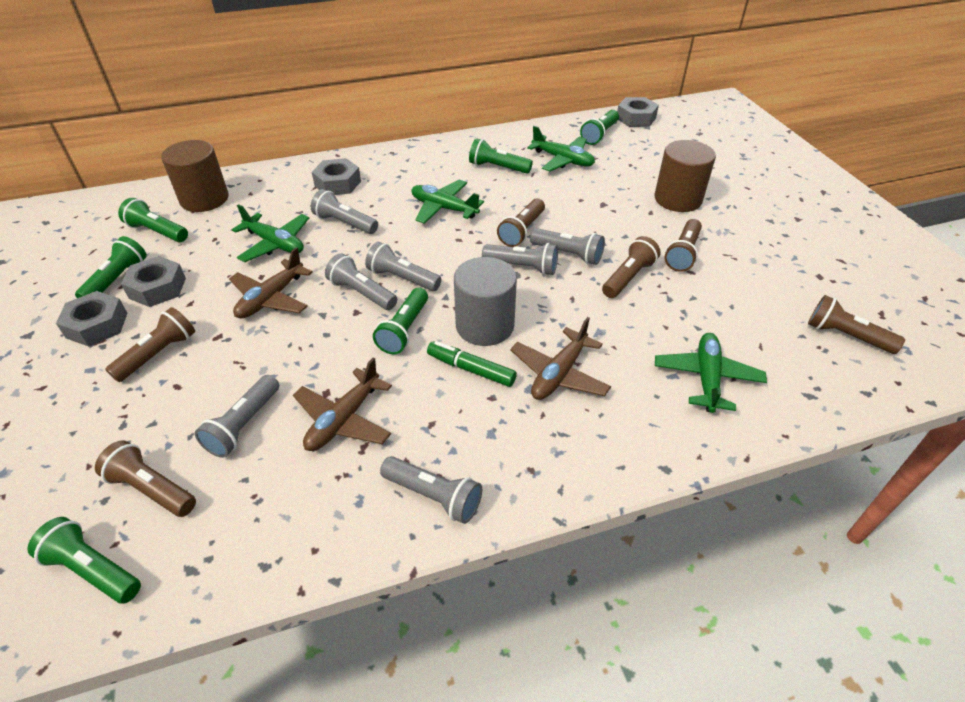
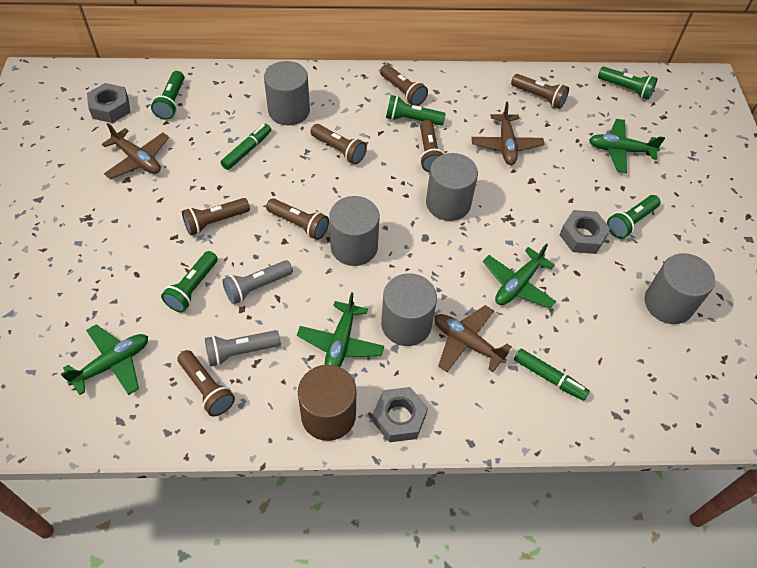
brown cylinder: [161,140,229,212] [655,140,716,212] = 2 -> [298,365,356,441] = 1
brown flashlight: [95,440,196,517] [105,307,195,382] [497,198,545,247] [602,236,660,298] [664,219,702,272] [808,295,905,354] = 6 -> [177,350,235,417] [182,198,250,235] [266,198,329,240] [310,124,367,164] [380,65,428,106] [420,120,445,172] [511,74,569,109] = 7
green flashlight: [27,517,141,604] [75,236,147,298] [118,198,188,242] [373,288,428,354] [469,138,533,174] [580,110,619,145] = 6 -> [151,71,184,120] [161,251,218,313] [386,95,446,125] [598,67,658,100] [607,195,661,239] = 5
green marker: [427,341,517,387] = 1 -> [221,124,271,170] [514,349,590,401] = 2
grey cylinder: [454,257,517,346] = 1 -> [264,61,310,125] [329,196,380,266] [381,273,437,346] [426,153,478,221] [645,253,715,324] = 5
grey flashlight: [195,375,279,458] [311,189,378,234] [325,253,397,310] [365,242,441,291] [380,456,482,524] [482,243,558,275] [530,228,605,265] = 7 -> [205,330,281,367] [222,260,293,305] = 2
grey nut: [56,291,127,347] [121,256,186,307] [312,158,361,195] [617,97,659,127] = 4 -> [87,83,130,123] [372,387,428,442] [560,210,611,254] = 3

